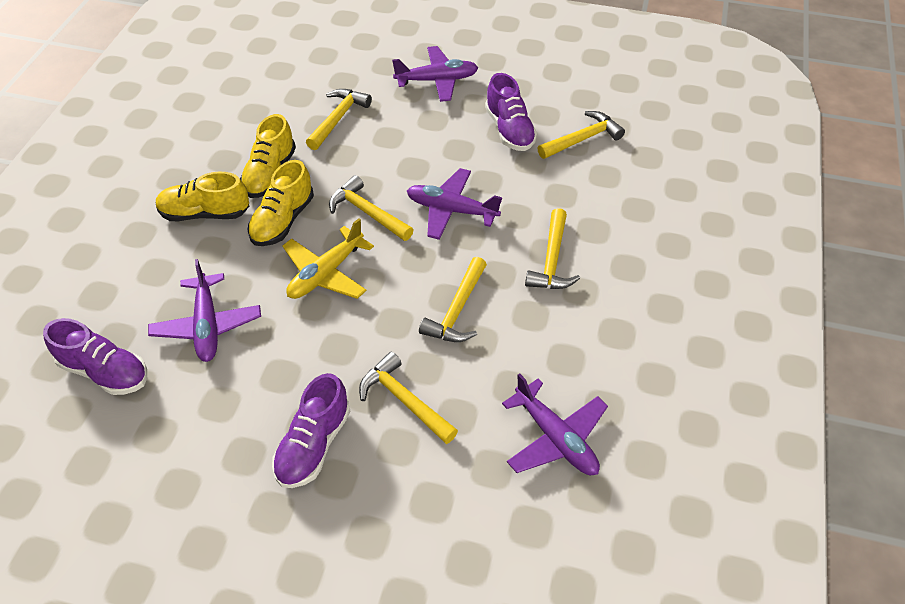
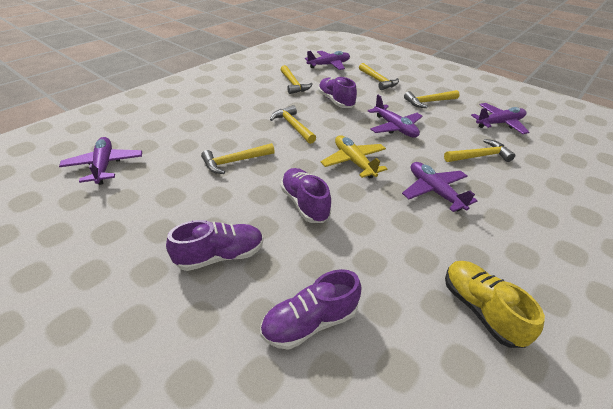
purple plane: [148,259,261,362] [392,46,478,102] [407,168,502,240] [502,373,608,475] = 4 -> [59,137,142,185] [305,51,350,70] [368,95,423,138] [402,162,477,212] [471,103,529,134] = 5
purple shoe: [43,318,147,395] [272,373,351,488] [485,73,537,151] = 3 -> [166,220,264,271] [260,269,361,350] [280,168,331,223] [318,76,357,108] = 4
yellow shoe: [155,171,249,221] [240,114,296,198] [248,160,314,246] = 3 -> [445,261,545,348] = 1

